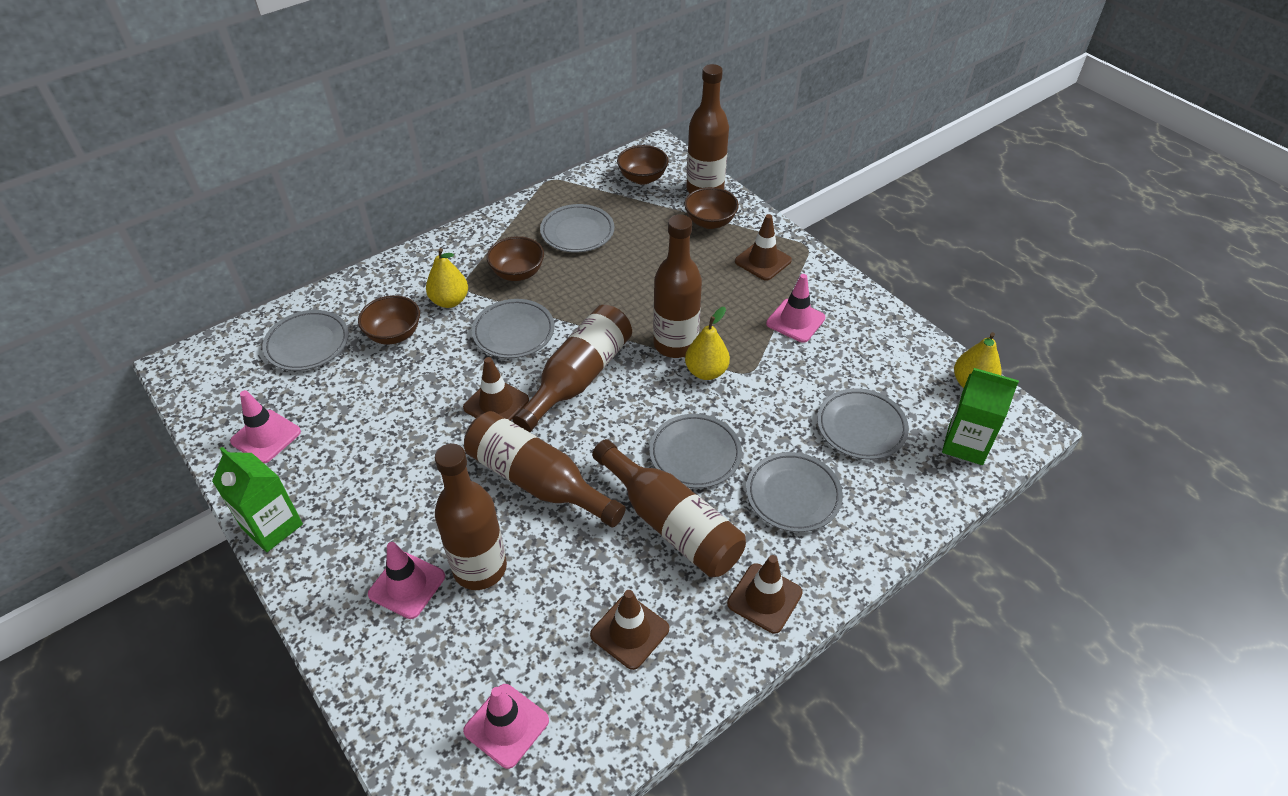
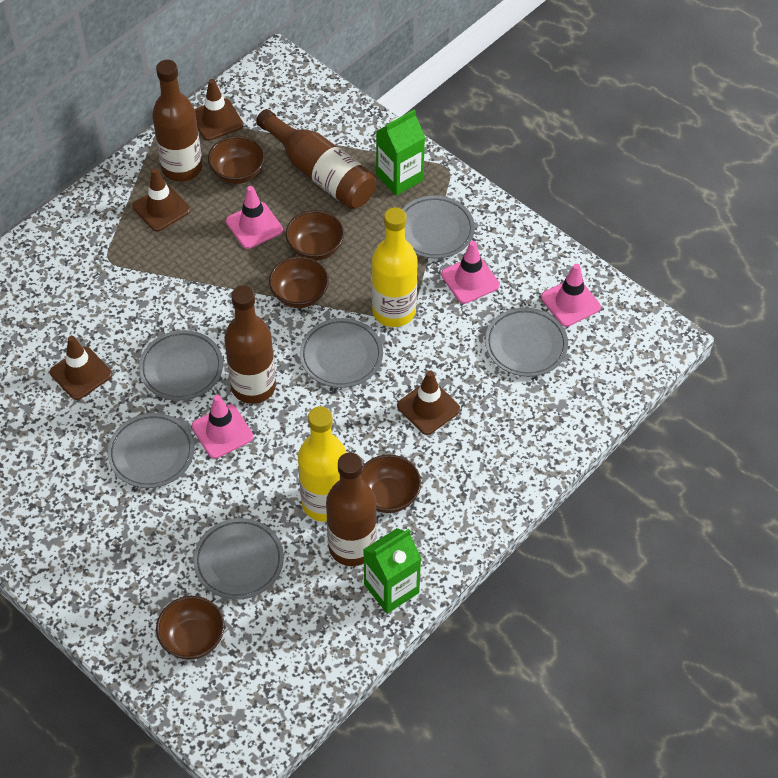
brown bottle: [435,444,507,590] [464,411,626,528] [512,305,632,432] [592,439,746,577] [653,214,702,358] [686,64,729,193] = 6 -> [152,60,202,182] [224,285,276,404] [256,109,376,209] [326,452,377,566] = 4
brown bowl: [358,295,420,344] [487,236,544,281] [617,145,669,185] [684,187,739,229] = 4 -> [156,596,224,660] [208,136,265,184] [269,256,329,308] [286,210,344,261] [361,454,421,513] = 5
yellow bottle: none = 0 -> [298,406,347,522] [372,207,418,327] = 2
yellow pear: [426,248,468,308] [685,307,730,380] [954,332,1001,388] = 3 -> none = 0

